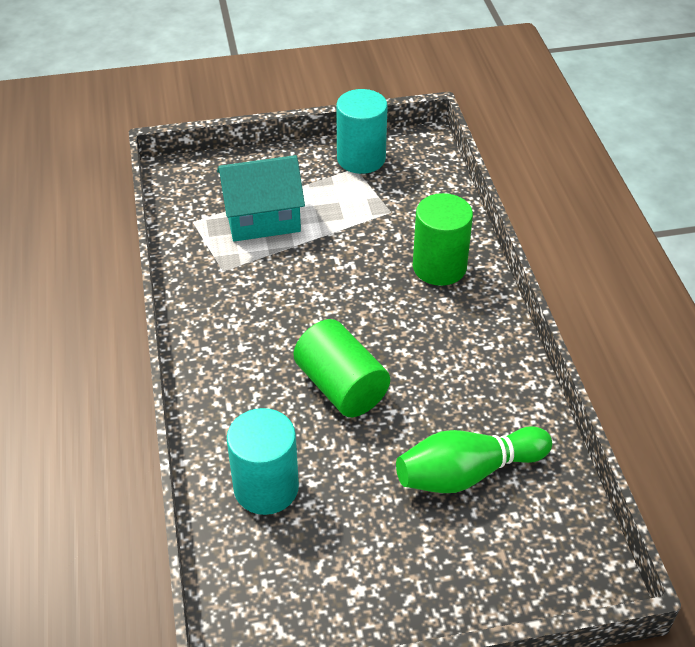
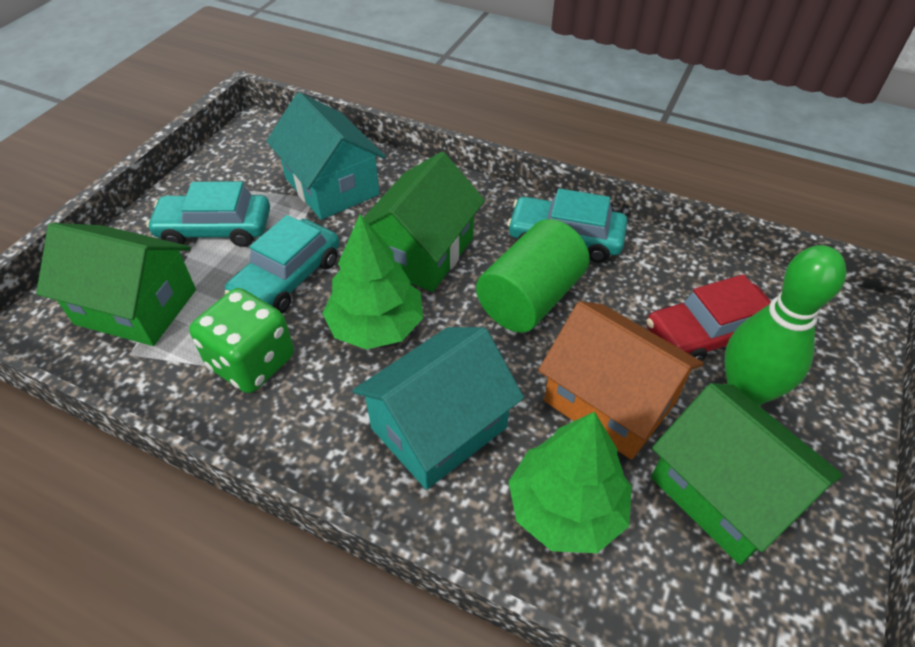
green cylinder: [294,319,390,417] [413,193,473,286] = 2 -> [476,219,590,333] = 1
green dice: none = 0 -> [189,288,294,393] = 1
green house: none = 0 -> [36,223,196,346] [363,152,485,292] [651,383,843,565] = 3
green tree: none = 0 -> [322,214,423,350] [509,412,632,553] = 2
orange house: none = 0 -> [538,301,704,460] = 1
red car: none = 0 -> [646,274,771,361] = 1
turquoise car: none = 0 -> [146,182,270,247] [225,215,339,314] [507,188,627,262] = 3
turquoise cylinder: [227,408,299,515] [336,89,388,174] = 2 -> none = 0
turquoise house: [217,155,305,242] = 1 -> [266,92,386,220] [352,327,524,490] = 2

